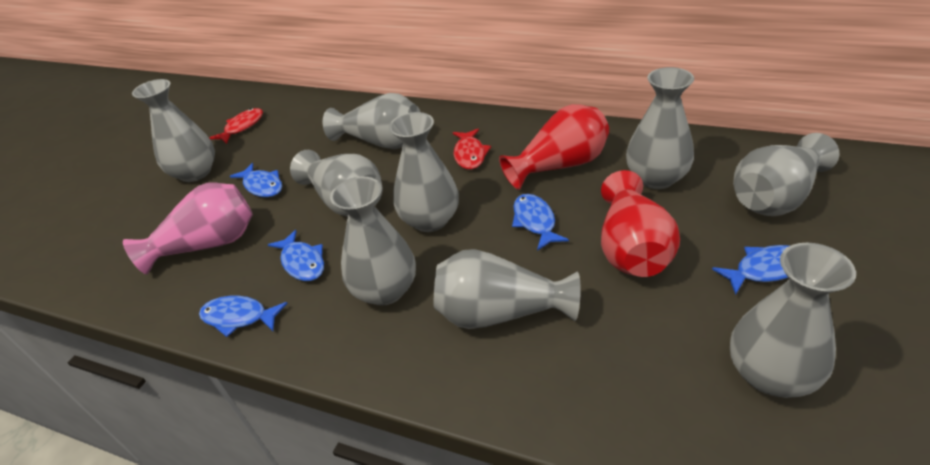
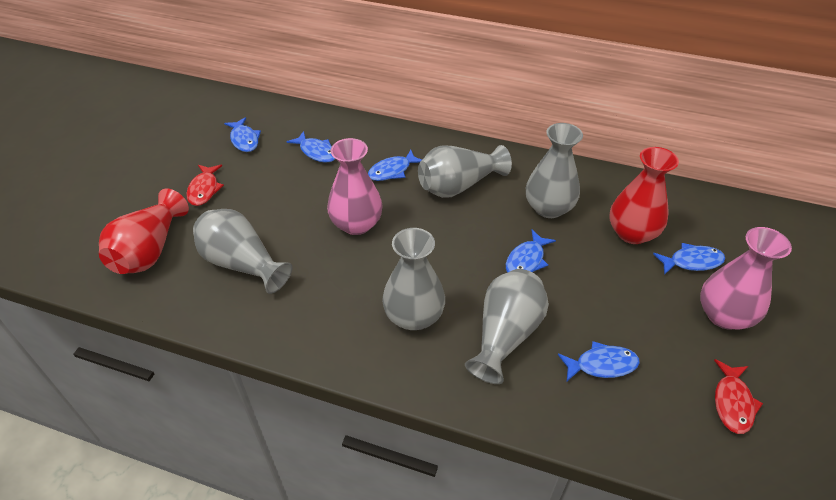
blue fish: [199,296,288,337] [230,163,282,197] [268,230,324,281] [512,194,569,251] [712,245,789,295] = 5 -> [224,117,261,152] [287,131,335,163] [368,150,422,181] [506,230,556,273] [558,341,640,381] [653,243,725,275] = 6
grey vase: [132,79,215,182] [290,150,383,216] [323,93,420,149] [330,177,416,306] [389,112,459,232] [434,249,581,329] [626,67,694,189] [730,243,856,398] [733,133,840,216] = 9 -> [193,209,292,294] [382,228,445,330] [418,145,512,198] [465,269,549,384] [526,123,583,218] = 5
pink vase: [123,183,253,274] = 1 -> [327,138,383,235] [700,227,792,330] = 2

